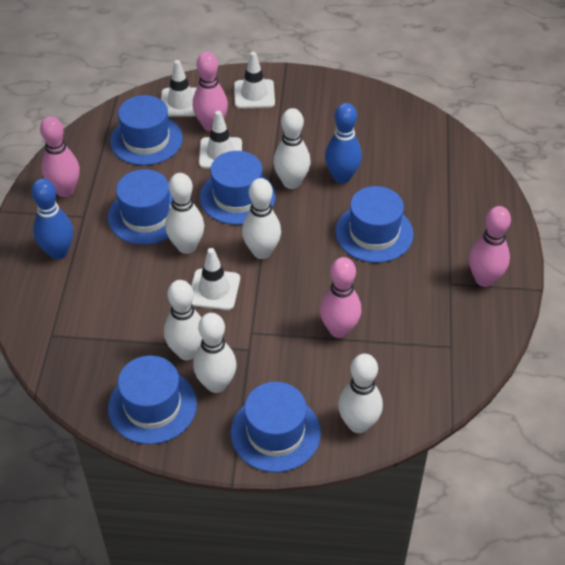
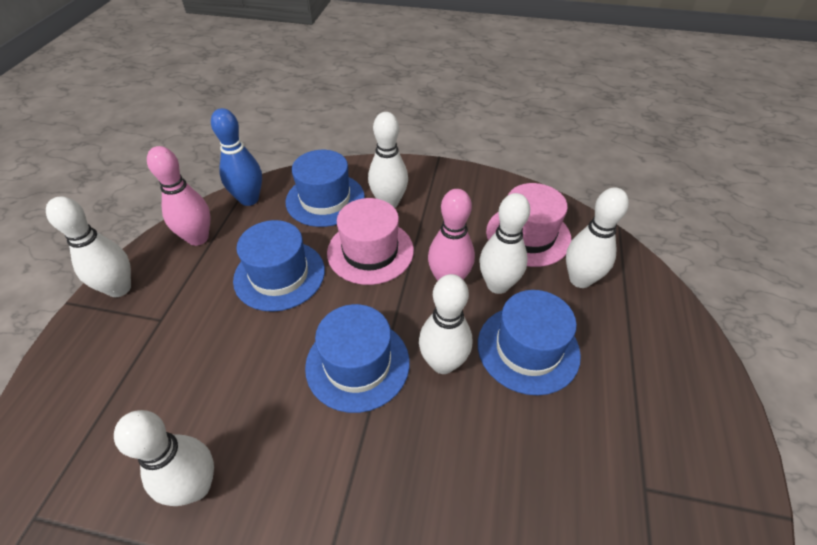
blue bowling pin: [31,178,73,260] [325,103,362,184] = 2 -> [211,108,262,206] = 1
blue hat: [108,169,173,245] [108,355,197,444] [110,95,183,165] [200,151,276,225] [231,382,321,472] [335,186,414,263] = 6 -> [233,220,325,312] [285,150,365,227] [305,304,410,413] [478,290,581,395] = 4
pink bowling pin: [40,116,80,197] [193,52,228,132] [320,257,361,338] [469,206,511,287] = 4 -> [147,146,211,246] [428,189,475,281] = 2
pink hat: none = 0 -> [327,198,414,285] [486,183,571,267] = 2
white traffic cone: [161,60,197,117] [191,248,240,310] [199,111,242,168] [234,52,275,109] = 4 -> none = 0

